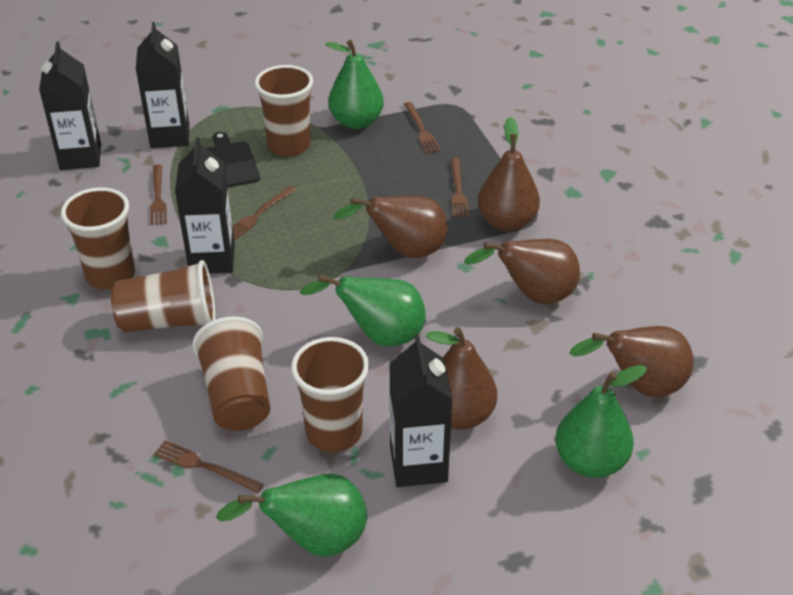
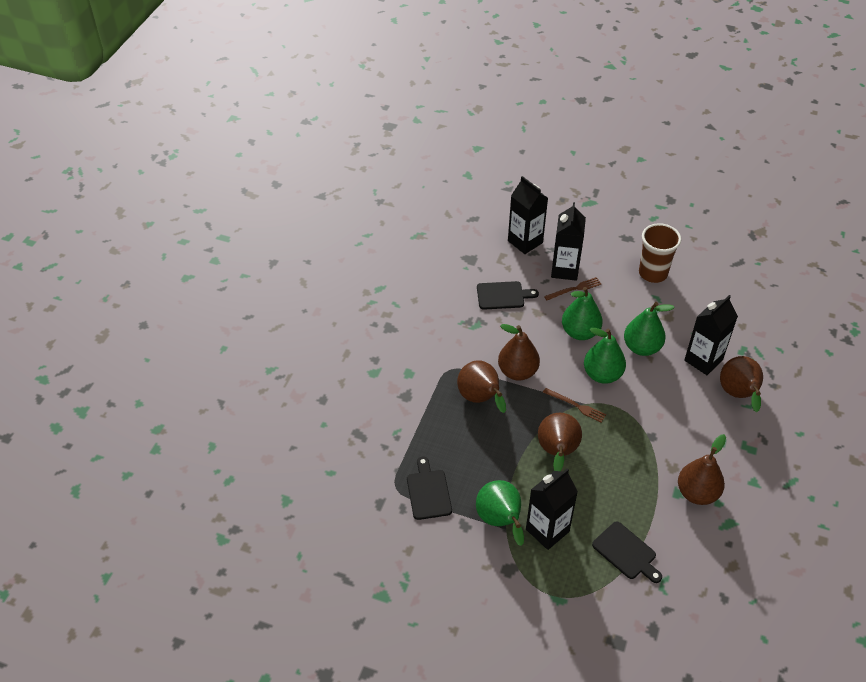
black cutting board: [206,132,260,188] = 1 -> [407,457,452,520] [477,281,539,310] [592,521,662,583] = 3
brown cup: [61,187,135,289] [111,260,215,332] [192,317,270,431] [255,65,313,156] [291,337,369,452] = 5 -> [639,223,681,283] = 1
brown fork: [150,164,167,225] [154,440,264,493] [232,186,296,240] [404,102,441,154] [450,158,469,218] = 5 -> [543,388,606,423] [544,277,601,300] = 2

